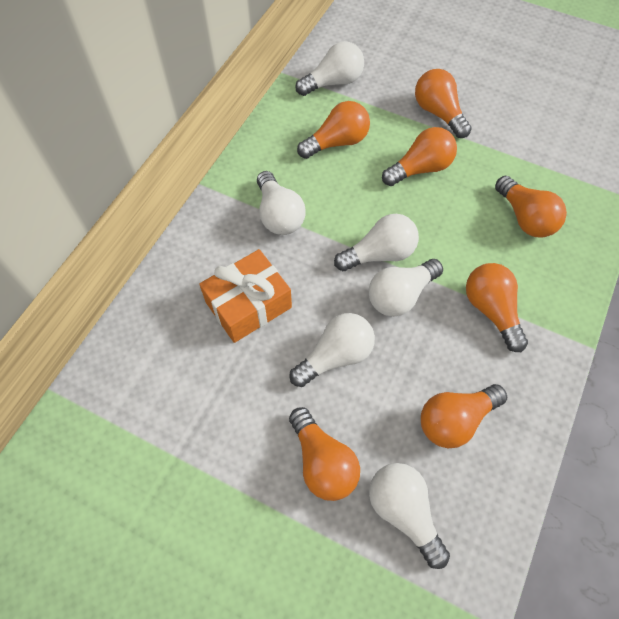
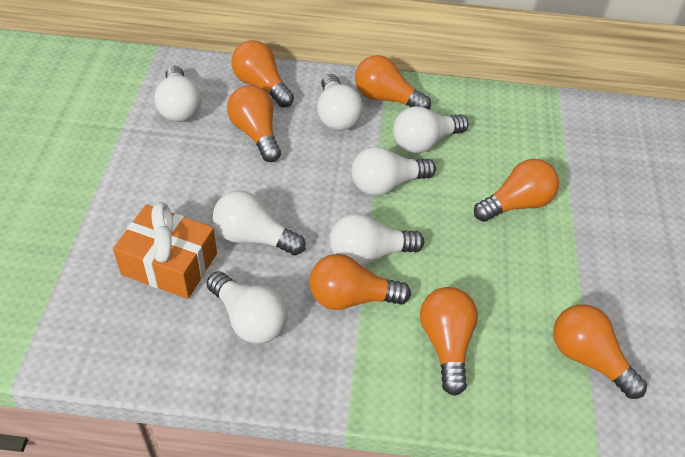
white light bulb: [257,171,306,235] [289,313,375,387] [295,41,364,96] [334,214,419,271] [369,259,443,317] [369,463,450,569] = 6 -> [154,66,201,122] [207,271,288,344] [213,190,306,256] [317,74,363,131] [329,213,424,266] [351,146,436,196] [393,106,468,153] = 7

